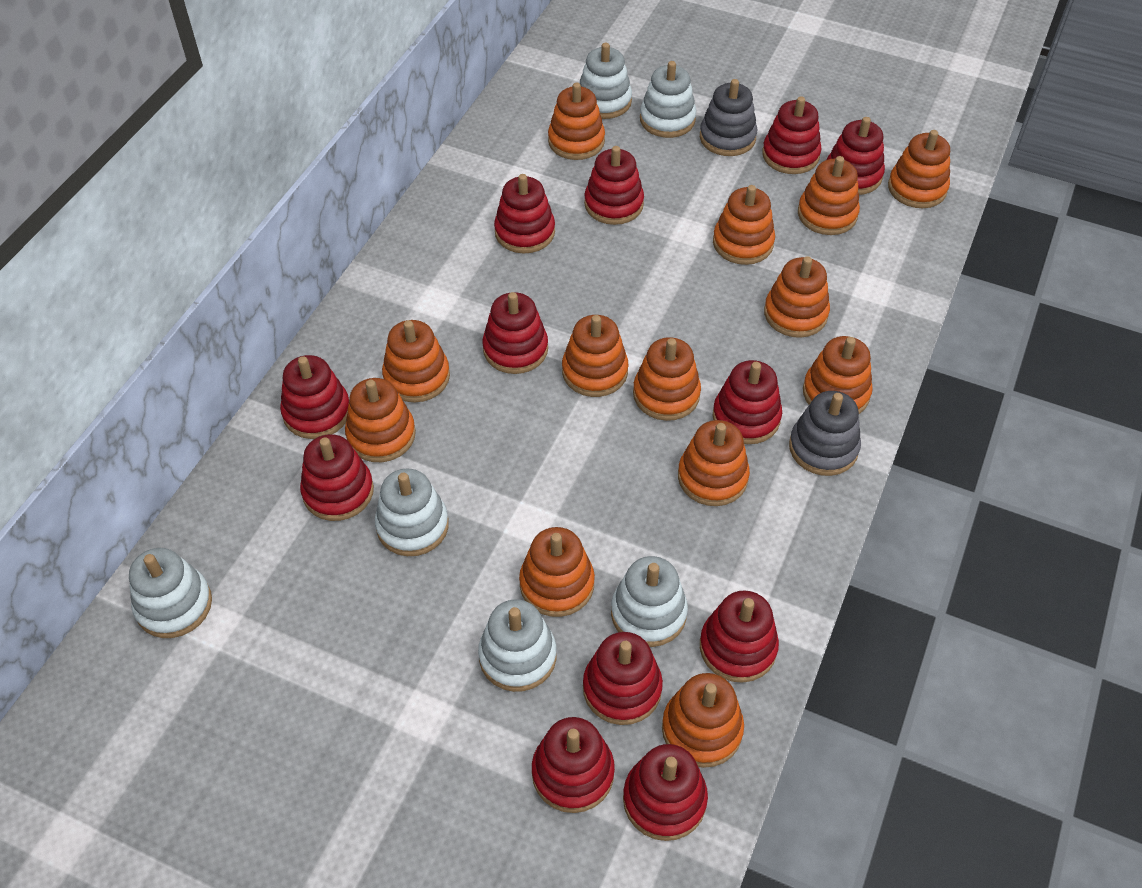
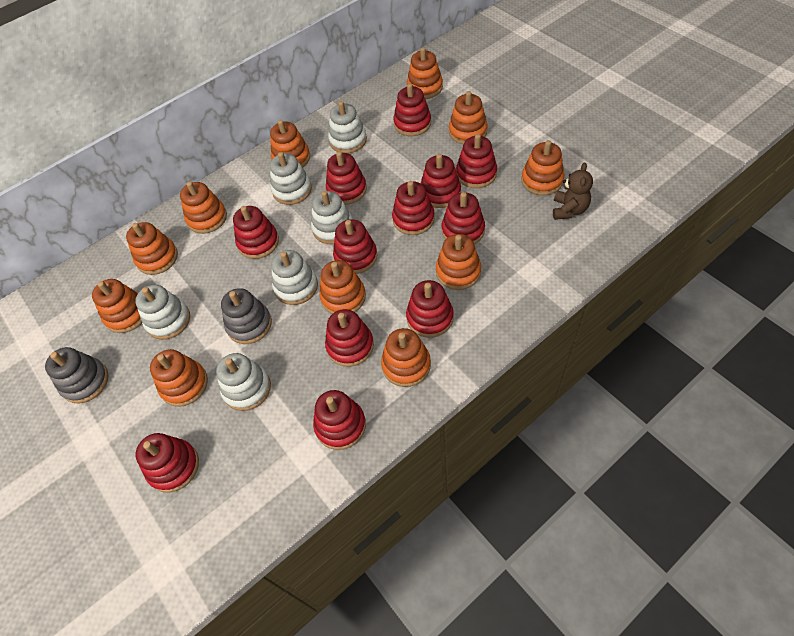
brown teddy bear: none = 0 -> [553,162,593,220] = 1
orange stacking toy: [345,378,416,462] [382,320,450,402] [519,527,595,617] [548,83,605,160] [562,315,628,397] [633,337,701,421] [662,673,744,768] [678,420,750,506] [713,185,775,265] [764,256,830,338] [798,156,860,235] [803,336,873,414] [888,130,950,208] = 13 -> [92,279,142,333] [126,222,178,275] [150,349,208,407] [180,181,227,234] [270,120,310,168] [319,260,366,314] [381,328,431,387] [407,47,443,99] [436,234,481,290] [449,91,488,144] [521,140,564,196] = 11

